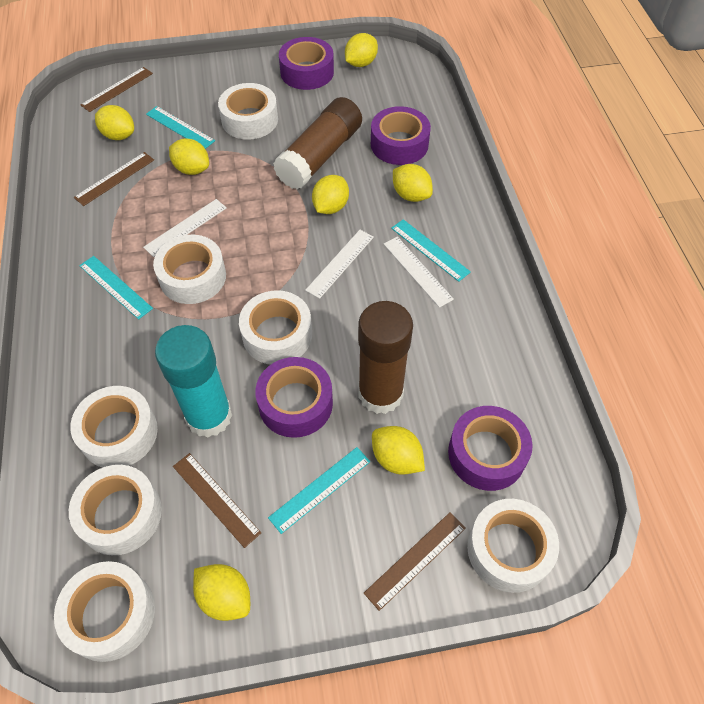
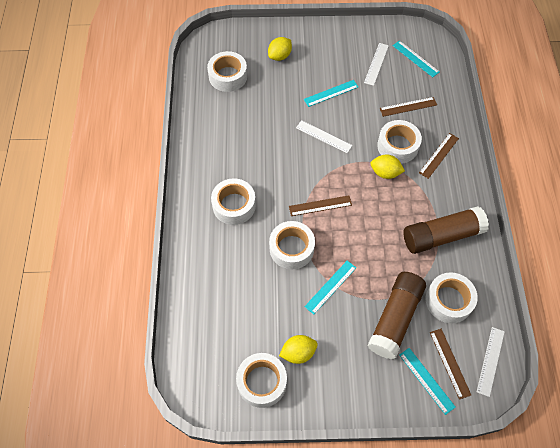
purple tape: [255,357,333,438] [279,37,334,90] [371,106,431,165] [448,406,532,491] = 4 -> none = 0
turquoise glue stick: [155,325,232,437] = 1 -> none = 0
white tape: [54,561,155,662] [69,465,162,555] [70,386,158,468] [153,235,226,304] [218,83,278,140] [239,290,312,365] [467,499,559,593] = 7 -> [207,51,247,92] [211,178,256,225] [236,353,287,408] [269,221,315,269] [377,120,422,164] [426,272,478,323] = 6
yellow lemon: [95,105,134,140] [169,138,209,175] [193,564,250,621] [312,175,349,214] [345,33,378,67] [372,426,425,475] [393,164,433,202] = 7 -> [268,37,292,61] [279,335,318,364] [370,154,405,179] = 3

